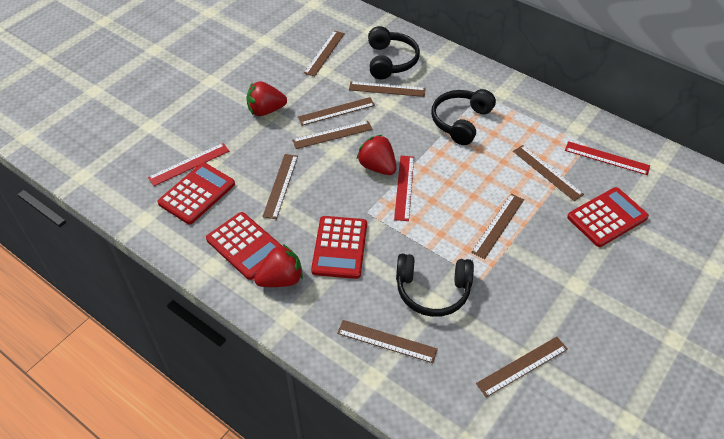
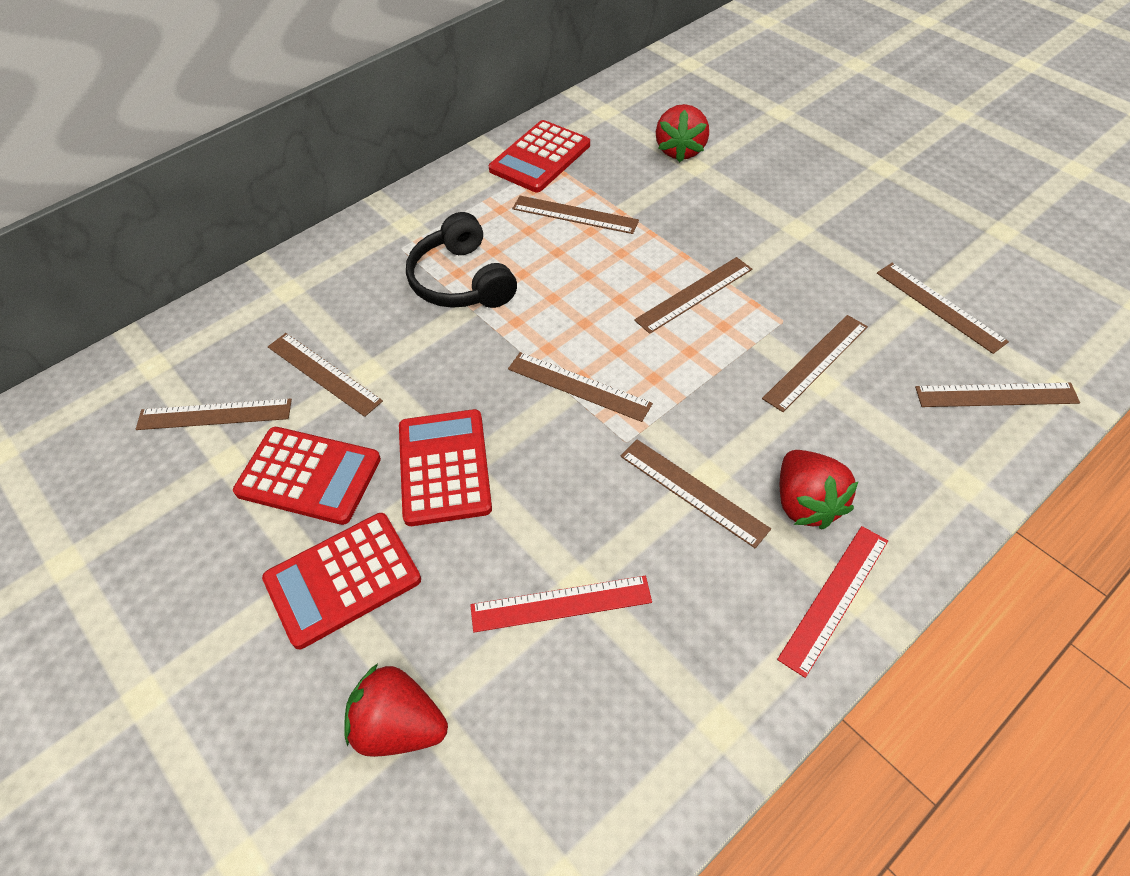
black headphones: [368,26,420,79] [396,254,474,317] [431,89,496,145] = 3 -> [406,212,517,308] = 1
red ruler: [148,143,229,186] [394,156,414,221] [565,141,650,175] = 3 -> [470,576,652,633] [777,526,888,678] = 2

